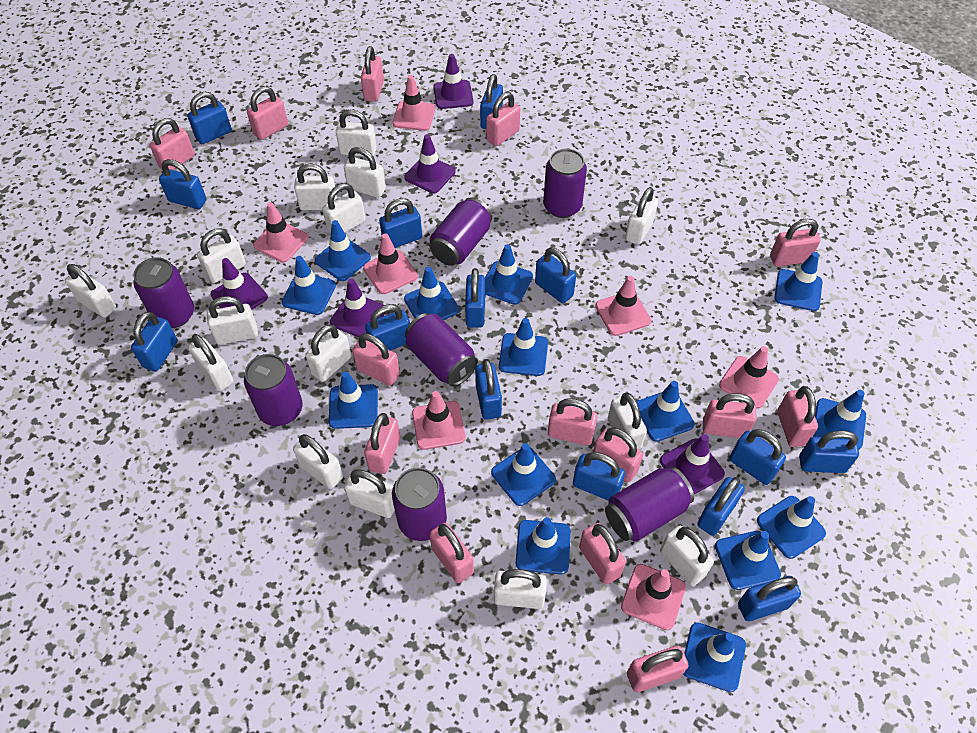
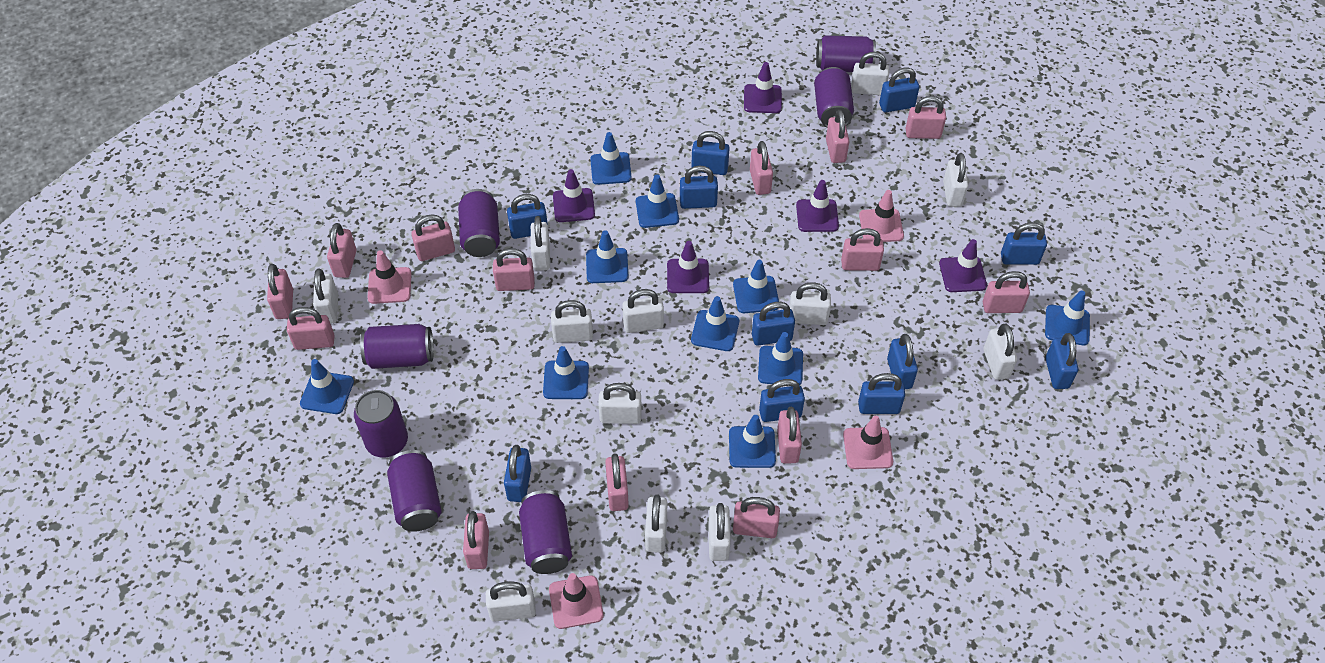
blue padlock: [131,312,178,371] [159,159,207,209] [187,92,232,144] [365,304,410,351] [379,198,422,248] [465,268,485,328] [475,359,502,420] [480,74,503,129] [535,248,576,303] [573,452,625,501] [697,477,745,536] [729,429,786,485] [738,576,801,621] [799,430,859,473] = 14 -> [504,445,531,502] [507,194,548,239] [680,166,718,209] [691,131,729,175] [752,302,795,346] [759,379,805,422] [858,373,905,414] [879,68,920,112] [887,334,918,389] [1001,222,1047,265] [1045,333,1078,389] = 11
blue traffic cone: [282,256,336,315] [315,220,371,281] [329,371,378,429] [404,266,459,320] [485,244,533,305] [491,443,556,506] [499,318,548,376] [516,517,571,575] [636,381,695,442] [683,623,746,692] [715,531,781,590] [757,496,826,559] [774,252,822,311] [813,390,866,449] = 14 -> [300,359,354,414] [543,346,589,399] [586,230,628,283] [590,132,632,185] [636,175,679,228] [691,296,739,351] [729,415,776,468] [733,260,779,313] [758,332,803,385] [1045,290,1090,345] = 10
pink traffic cone: [253,202,309,263] [363,233,418,294] [392,75,435,131] [412,391,466,450] [595,276,651,336] [621,564,686,630] [719,346,779,409] = 7 -> [367,250,411,304] [549,573,604,629] [843,416,893,469] [859,190,904,242] = 4
white padlock: [65,264,116,318] [188,334,234,391] [197,228,246,283] [207,296,258,345] [293,434,343,489] [294,164,337,210] [305,324,351,382] [322,183,365,233] [336,109,377,157] [344,147,386,198] [344,470,395,518] [494,569,547,609] [608,393,647,449] [625,187,658,245] [660,526,714,586] = 15 -> [313,269,338,324] [486,581,536,622] [531,216,550,271] [551,300,593,343] [598,383,642,424] [622,289,664,333] [645,494,667,553] [708,503,731,561] [789,282,831,325] [851,52,889,95] [943,153,968,207] [984,324,1017,380] = 12

